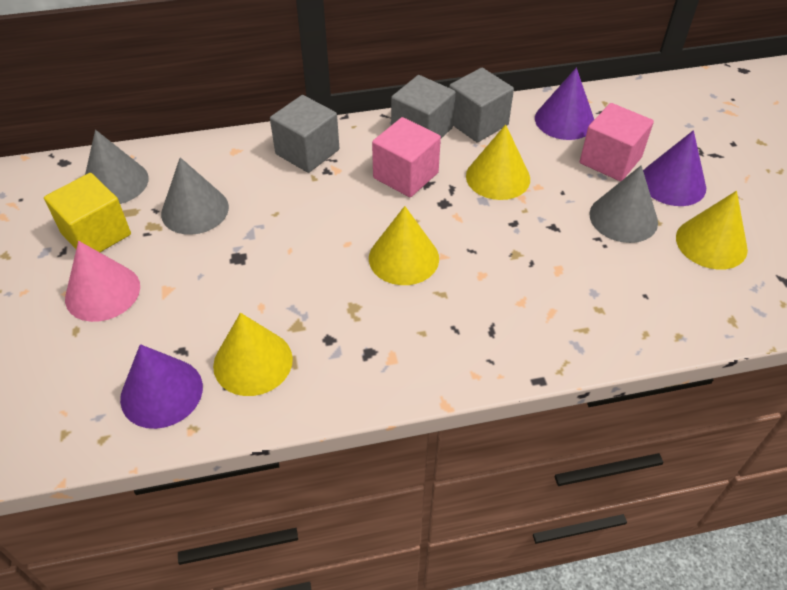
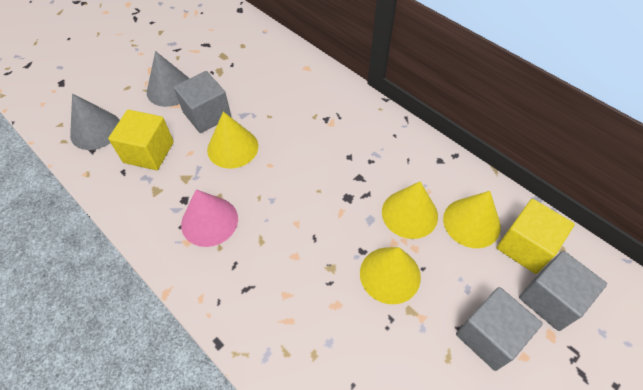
grey cone: [85,130,149,204] [161,157,229,235] [590,165,658,243] = 3 -> [70,93,120,150] [147,51,190,107] = 2
pink cube: [372,117,441,197] [580,103,654,181] = 2 -> none = 0
purple cone: [120,344,203,429] [535,68,594,140] [643,130,706,206] = 3 -> none = 0
yellow cube: [44,173,131,252] = 1 -> [108,110,174,170] [497,199,575,274] = 2

